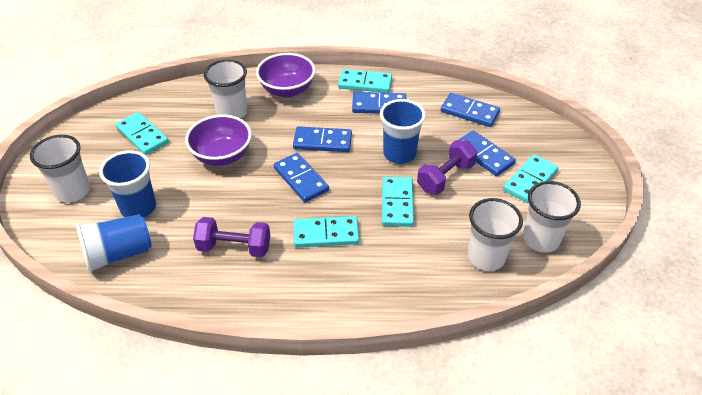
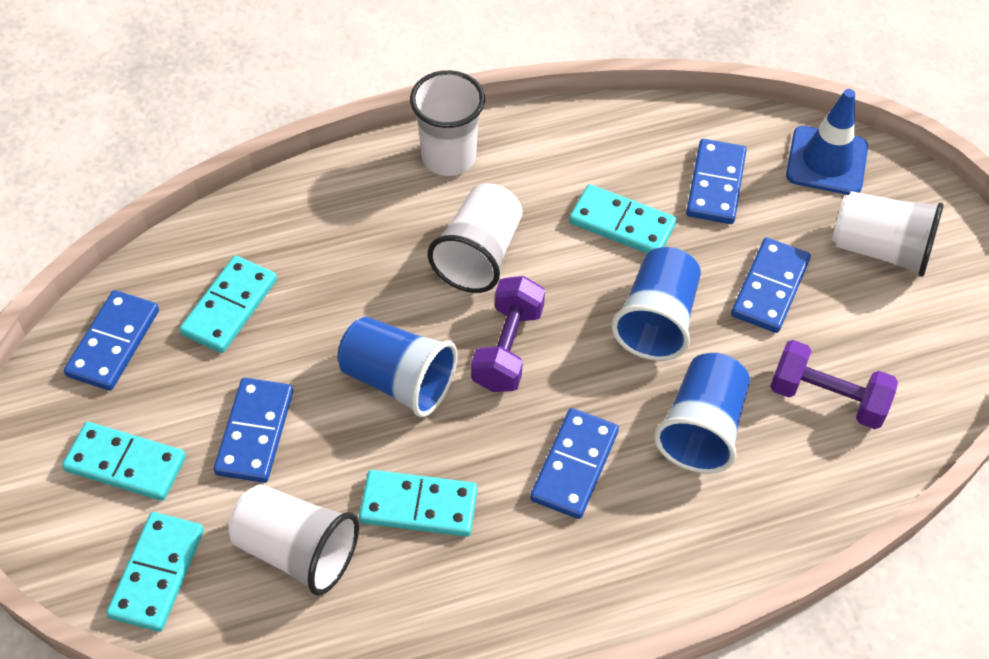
blue traffic cone: none = 0 -> [786,89,868,195] = 1
purple bowl: [185,115,252,166] [256,53,315,98] = 2 -> none = 0

